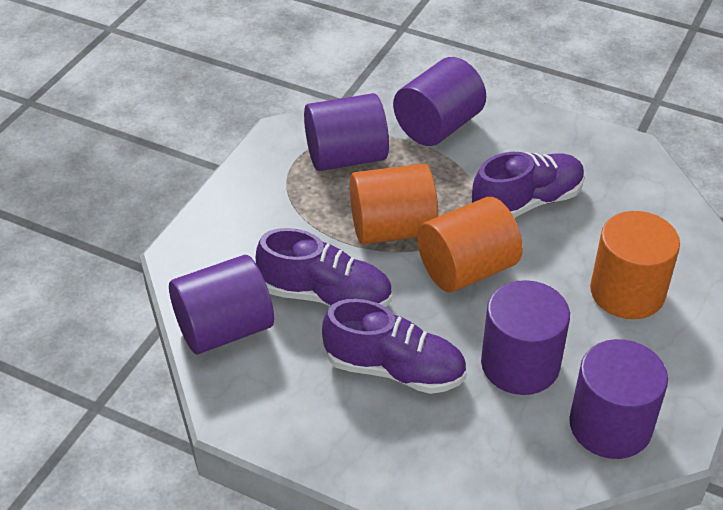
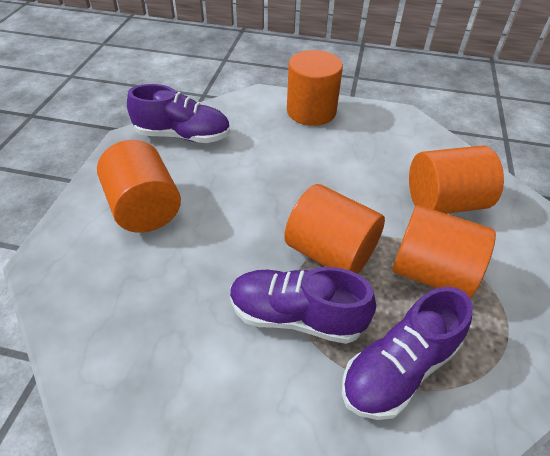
orange cylinder: [350,164,438,244] [417,197,523,292] [590,211,680,319] = 3 -> [97,140,181,233] [284,184,385,274] [287,50,343,126] [392,205,496,298] [409,146,504,214] = 5
purple cylinder: [169,255,274,354] [304,93,389,171] [393,57,486,146] [481,280,570,395] [569,339,668,459] = 5 -> none = 0

